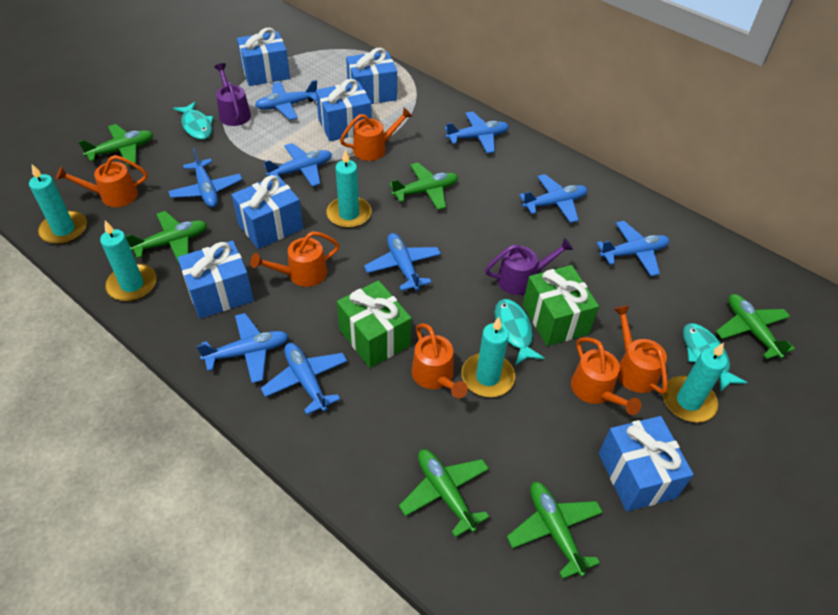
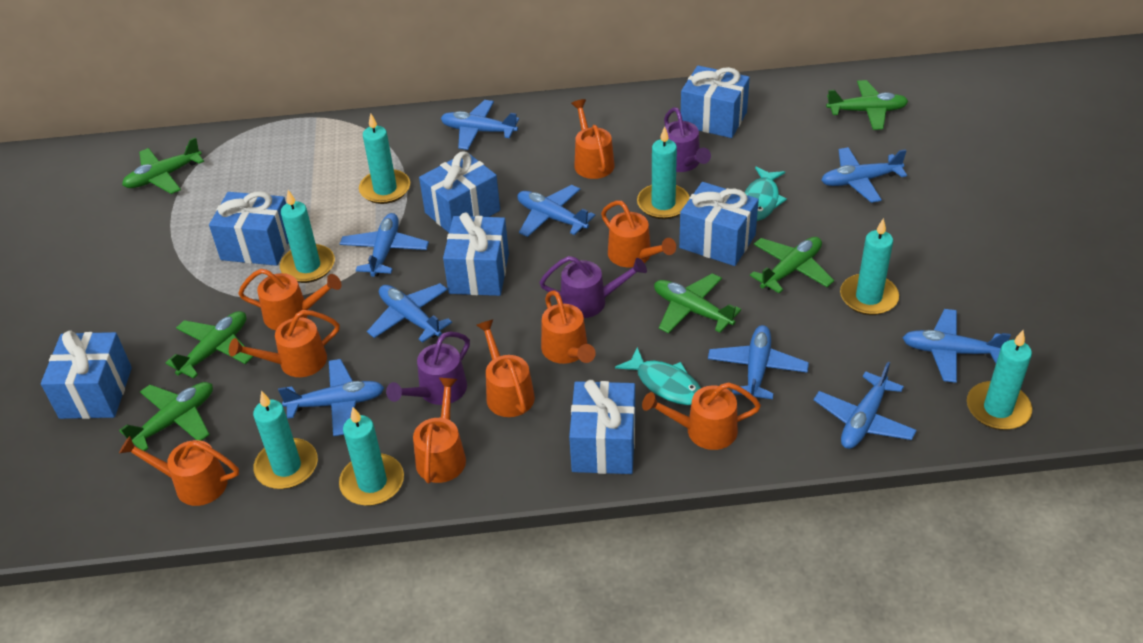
blue gift: [178,240,254,319] [231,175,303,249] [237,28,290,86] [316,79,372,141] [346,48,397,104] [599,416,694,511] = 6 -> [41,330,132,419] [209,191,289,266] [419,151,500,233] [443,212,509,296] [569,380,635,474] [679,182,759,266] [681,65,750,138] = 7
green gift: [337,280,412,368] [523,265,599,346] = 2 -> none = 0
orange watering can: [56,155,147,207] [250,231,339,287] [340,107,413,161] [411,323,468,398] [571,337,641,415] [614,305,668,394] = 6 -> [119,436,239,506] [229,310,340,377] [238,269,341,330] [413,378,466,483] [476,319,535,417] [541,290,596,364] [571,99,615,179] [601,201,676,267] [642,382,761,450] = 9
purple watering can: [214,63,251,126] [485,238,573,295] = 2 -> [386,332,470,405] [540,256,647,318] [663,107,711,172] = 3
turquoise candle: [29,164,87,244] [100,220,157,301] [326,150,372,228] [461,317,515,397] [663,343,727,422] = 5 -> [253,391,318,489] [280,190,335,283] [339,407,404,506] [359,113,410,204] [637,127,690,219] [840,218,899,315] [967,330,1032,430] = 7
turquoise fish: [173,102,213,140] [495,299,544,365] [683,323,748,392] = 3 -> [615,347,701,405] [744,167,787,221] = 2

